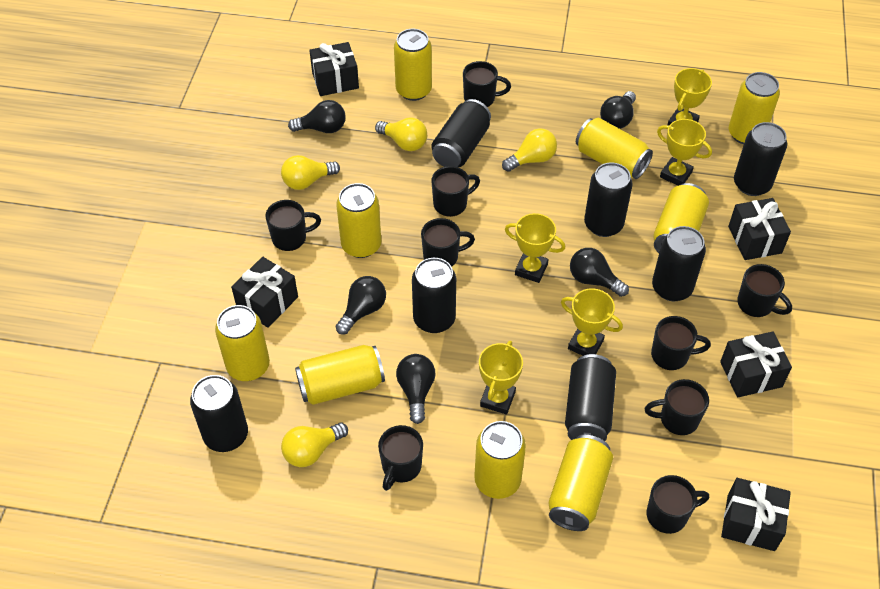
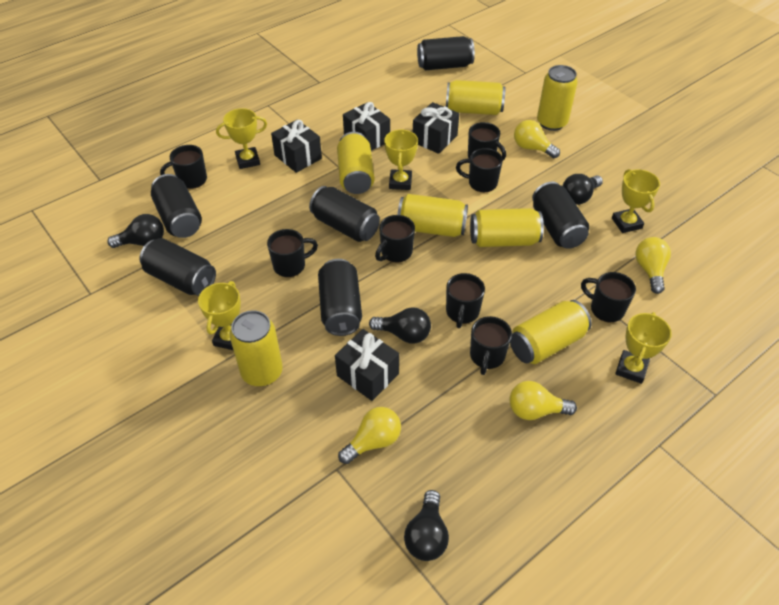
black can: [190,375,248,452] [412,258,456,333] [432,99,491,167] [565,354,616,441] [584,162,633,237] [652,226,706,301] [734,122,787,196] = 7 -> [139,238,216,296] [151,174,202,238] [309,186,380,242] [318,259,362,336] [417,36,475,70] [532,182,589,249] = 6
black gift: [231,257,298,328] [309,42,359,96] [720,331,792,397] [721,478,791,551] [728,198,791,260] = 5 -> [271,120,322,173] [335,329,399,401] [343,102,390,151] [413,102,459,154] = 4
black light bulb: [288,100,346,133] [335,276,386,335] [396,354,436,424] [570,248,629,297] [600,91,636,129] = 5 -> [107,214,164,248] [369,307,431,344] [404,490,449,561] [563,174,603,205] = 4
black mug: [265,200,321,251] [378,425,423,491] [421,218,475,267] [431,166,480,217] [463,61,511,107] [644,379,709,435] [647,475,709,534] [651,316,711,370] [737,264,792,317] = 9 -> [160,145,207,189] [267,229,318,277] [375,215,415,262] [446,273,485,328] [456,148,503,192] [468,122,506,160] [470,316,512,375] [581,272,636,322] = 8
yellow can: [215,305,270,381] [295,345,385,405] [336,183,381,258] [394,29,432,101] [474,421,526,499] [548,435,613,531] [576,118,653,179] [653,183,709,253] [729,72,780,144] = 9 -> [230,310,283,386] [337,132,374,194] [397,194,468,237] [446,80,505,115] [470,208,544,247] [510,300,592,364] [537,65,578,131] = 7

